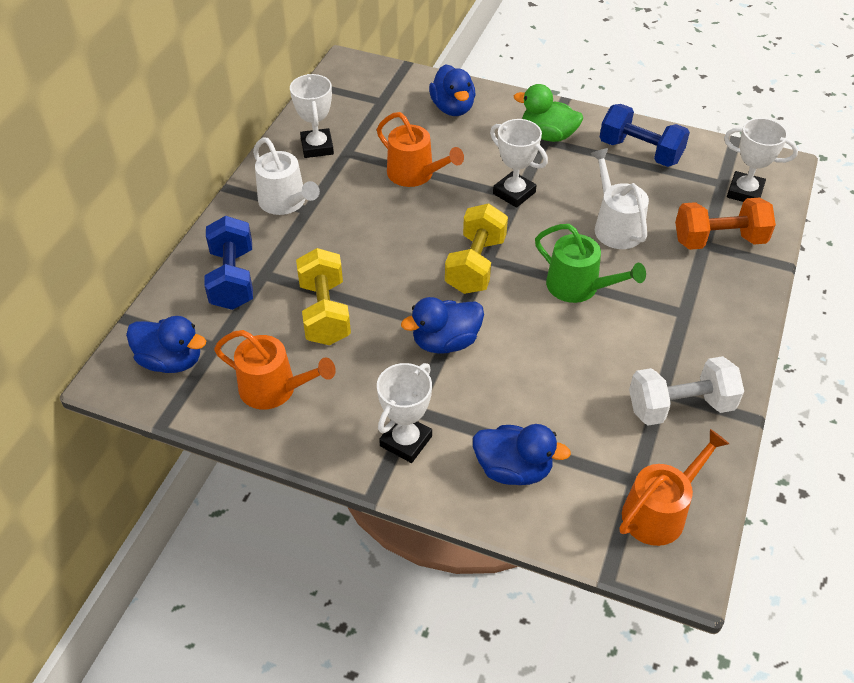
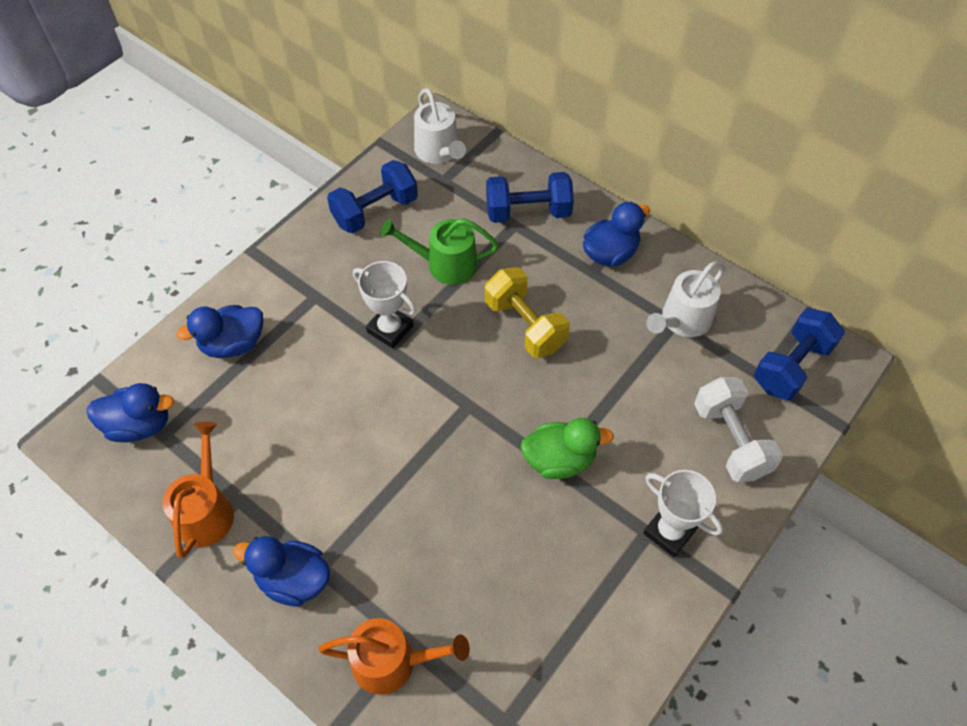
blue dumbbell: [204,216,253,310] [600,104,690,167] = 2 -> [327,160,418,234] [486,172,574,223] [754,308,845,400] = 3
orange dumbbell: [675,197,776,250] = 1 -> none = 0
orange watering can: [214,330,336,410] [377,112,464,187] [620,429,729,546] = 3 -> [162,422,234,558] [318,618,470,695] = 2
white trophy: [290,74,334,158] [377,363,432,463] [490,119,548,208] [724,118,798,202] = 4 -> [353,261,416,348] [643,470,723,557] = 2
yellow dumbbell: [296,248,351,345] [445,203,508,294] = 2 -> [485,267,570,358] = 1

